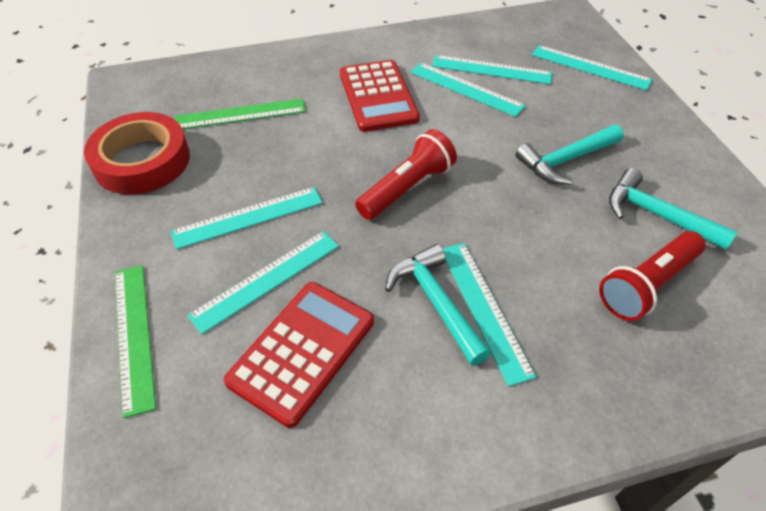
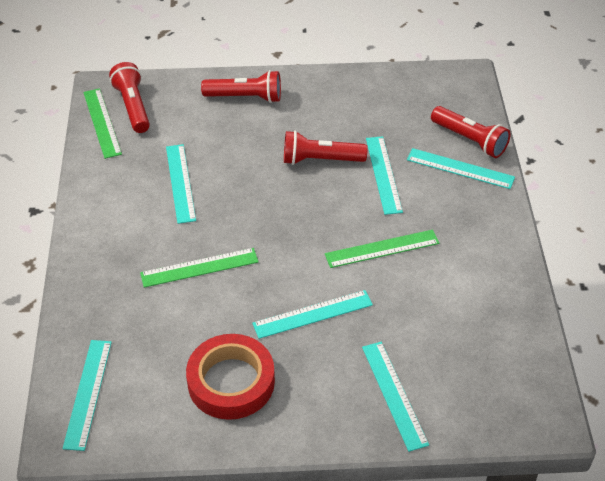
green ruler: [115,265,156,418] [175,98,306,129] = 2 -> [83,88,122,159] [140,248,259,288] [325,229,440,268] = 3
red calculator: [224,282,374,428] [340,60,420,132] = 2 -> none = 0
red flashlight: [355,129,457,220] [599,231,705,321] = 2 -> [109,62,150,133] [201,70,281,103] [284,131,368,165] [431,106,511,158] = 4
turquoise hammer: [385,244,491,366] [515,125,624,185] [609,168,737,250] = 3 -> none = 0

